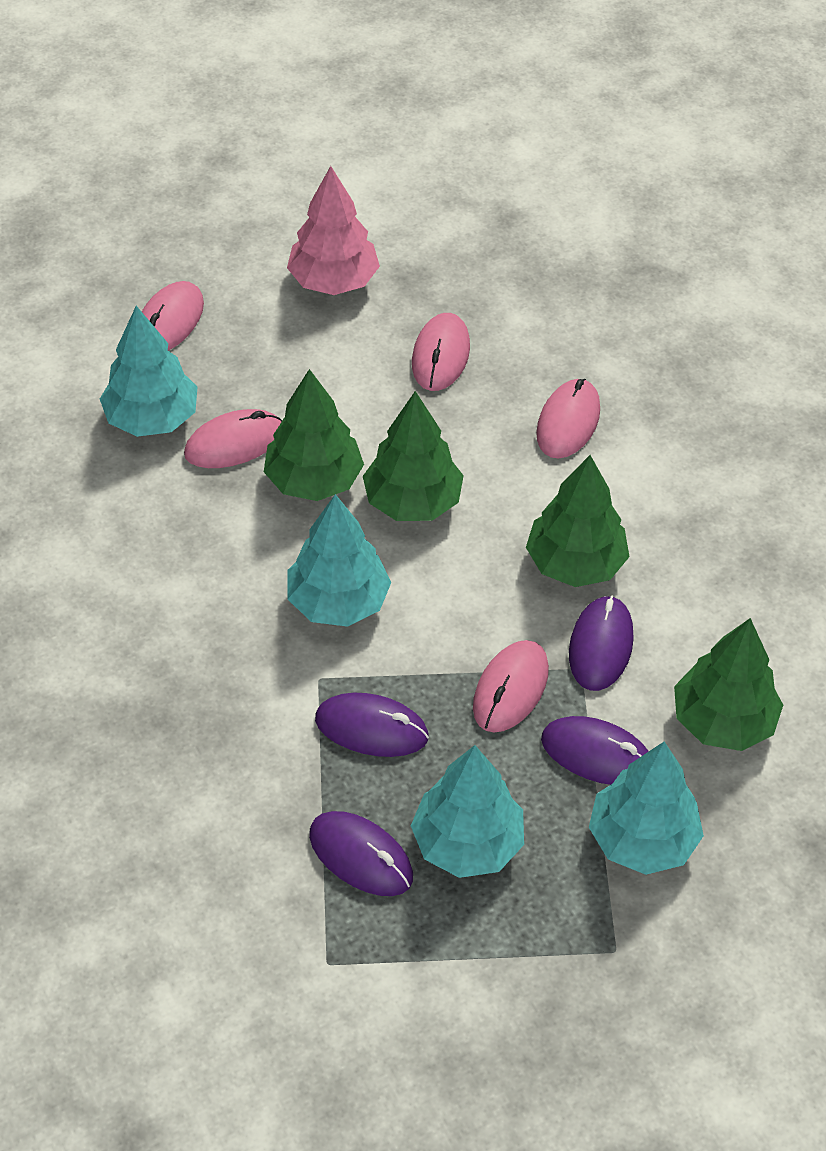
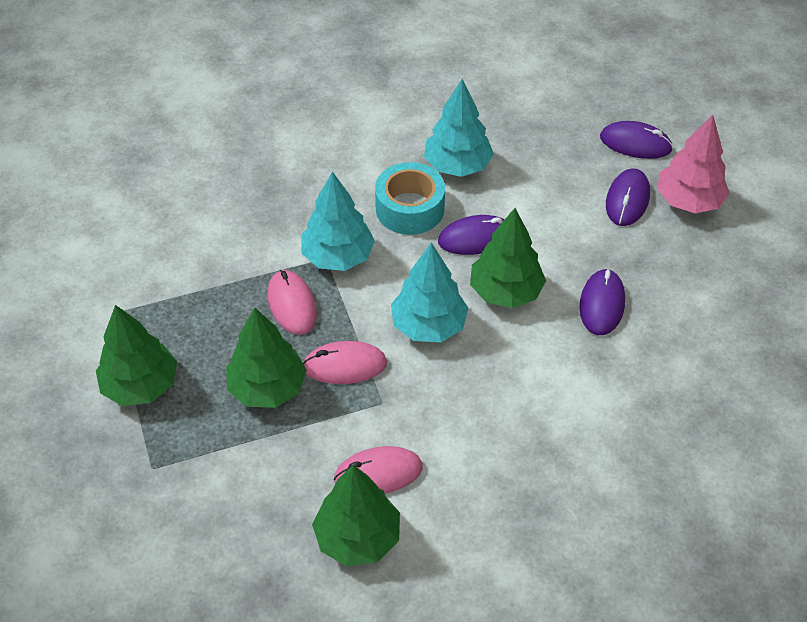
pink mouse: [142,281,204,351] [184,409,282,468] [412,313,470,391] [473,640,549,732] [536,379,600,458] = 5 -> [268,270,317,335] [303,341,387,384] [334,446,423,494] = 3
turquoise tape: none = 0 -> [375,162,445,235] = 1
turquoise tree: [100,306,197,437] [287,494,391,627] [411,745,524,878] [589,741,704,875] = 4 -> [302,171,375,271] [391,243,469,342] [424,79,494,177] = 3

